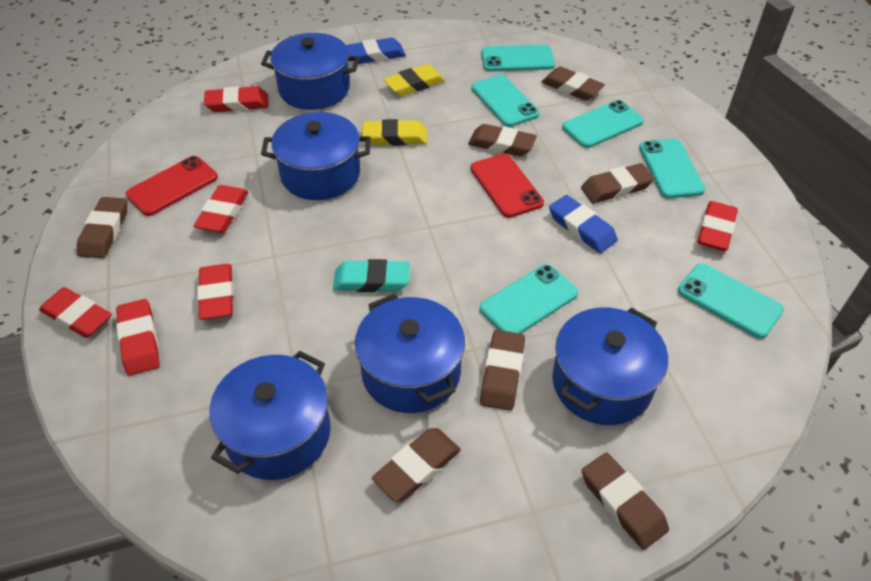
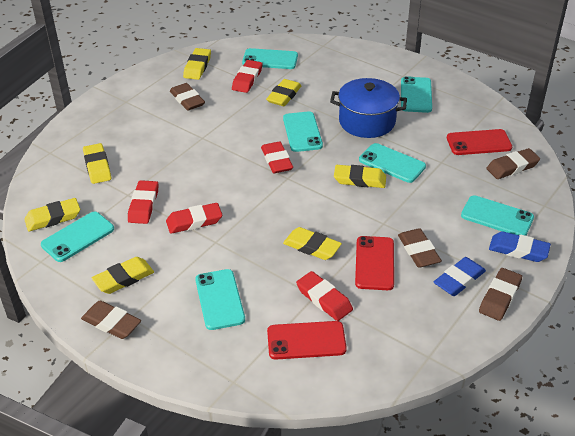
blue pot: [209,350,331,480] [261,33,360,110] [261,112,371,200] [355,294,465,413] [552,307,668,425] = 5 -> [330,78,407,138] = 1
brown eraser: [77,197,127,258] [372,428,461,502] [468,124,537,156] [480,330,525,411] [541,67,605,101] [581,163,655,204] [582,452,669,550] = 7 -> [81,301,141,339] [170,83,205,111] [398,228,442,268] [479,268,522,321] [486,148,540,179] = 5
red eraser: [39,287,112,338] [116,299,160,376] [194,185,248,233] [197,264,233,320] [204,86,268,112] [697,201,738,251] = 6 -> [128,180,158,224] [166,203,222,234] [232,60,263,93] [261,141,293,173] [296,271,353,321] = 5
red phone: [126,156,218,216] [471,154,544,218] = 2 -> [267,321,347,360] [355,236,394,290] [447,129,512,155] = 3
turquoise eraser: [333,259,410,292] = 1 -> none = 0
turquoise phone: [471,75,540,127] [480,264,578,334] [481,45,555,72] [562,100,644,148] [639,139,705,199] [678,263,784,339] = 6 -> [41,212,114,262] [195,269,245,330] [242,48,298,69] [283,112,323,152] [359,143,426,183] [401,76,432,113] [461,195,534,236] = 7
yellow eraser: [362,119,427,146] [383,64,445,96] = 2 -> [24,198,80,232] [83,143,111,184] [92,257,154,294] [183,48,211,80] [266,79,302,106] [283,227,342,260] [334,165,386,188] = 7

